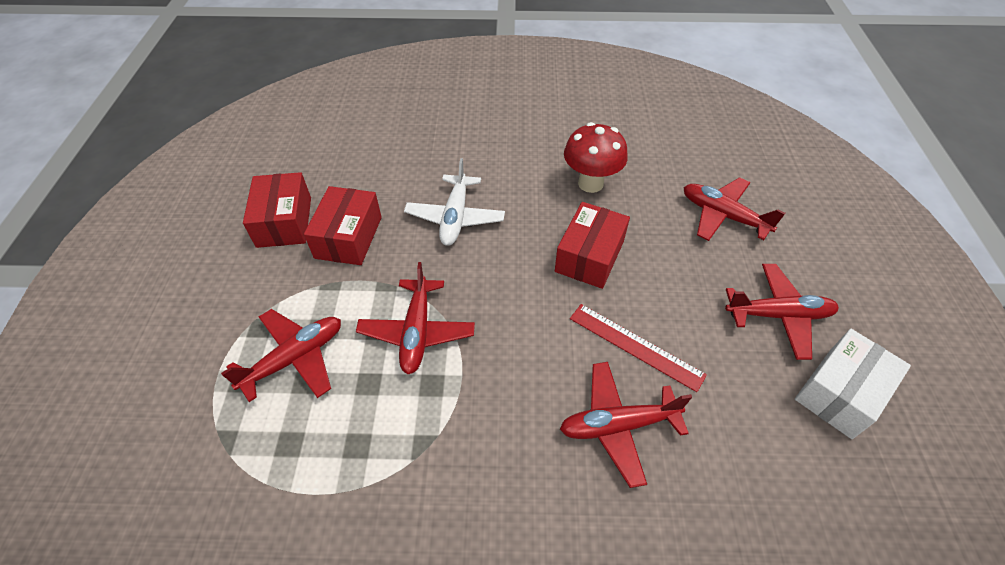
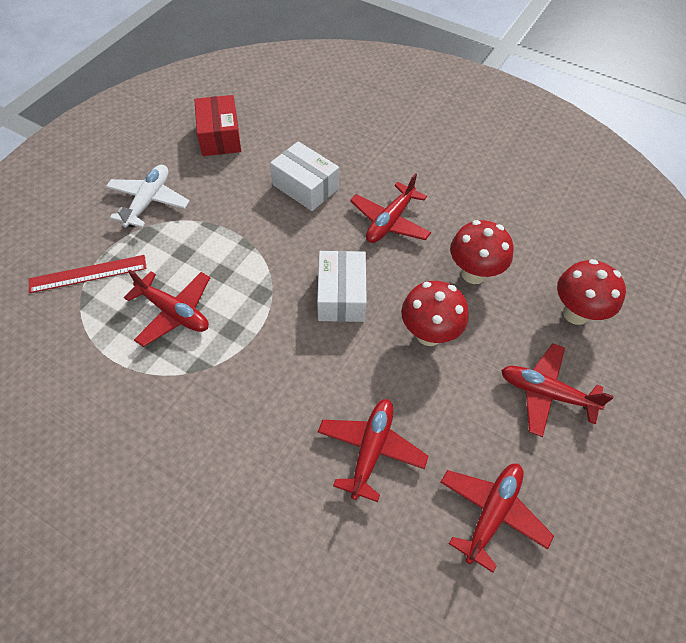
red box: [243,172,311,248] [304,186,382,265] [555,202,630,289] = 3 -> [194,95,241,156] = 1
red mushroom: [564,122,628,193] = 1 -> [401,281,469,346] [450,220,514,284] [557,259,626,325] = 3
white box: [795,329,911,439] = 1 -> [270,141,339,211] [317,251,367,322] = 2

